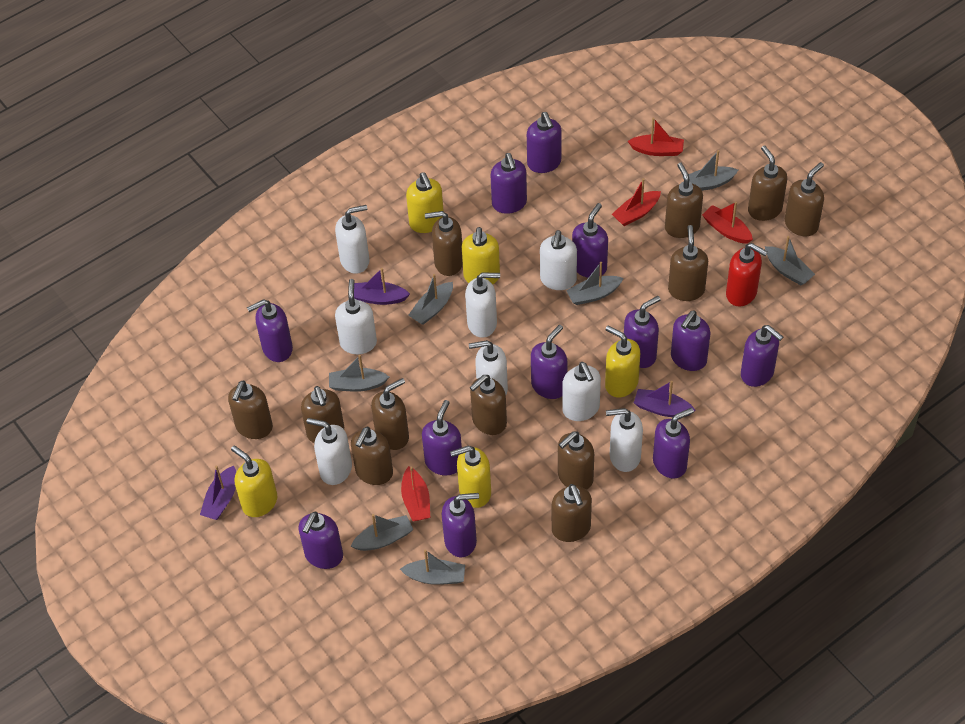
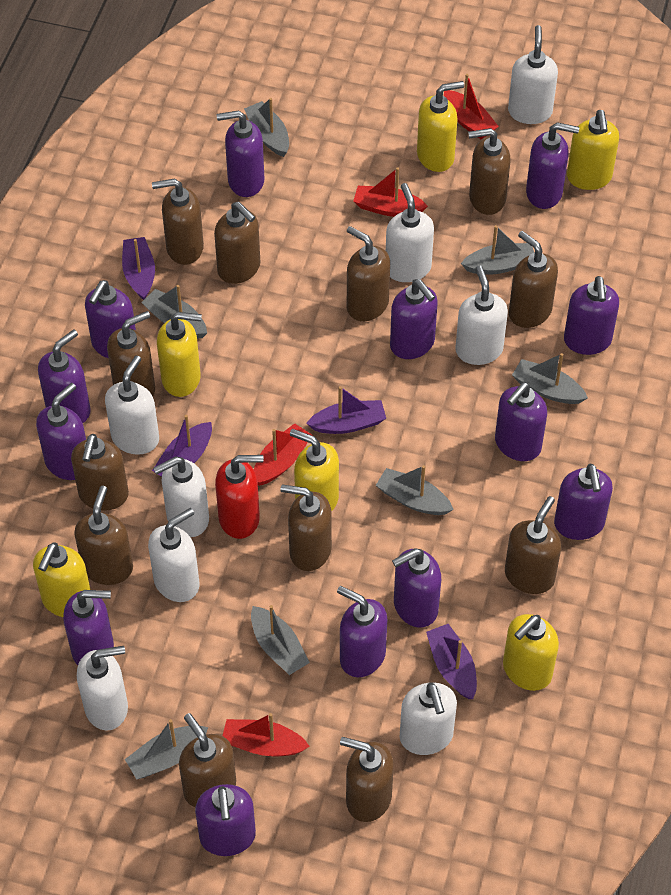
purple boat: [200,466,236,520] [354,268,410,305] [634,381,696,417] = 3 -> [122,237,155,300] [152,415,212,477] [306,386,386,434] [426,624,477,699] = 4
purple soap dispenser: [247,299,293,362] [298,512,343,569] [422,400,462,475] [442,493,479,557] [490,153,527,214] [527,112,562,173] [531,324,567,399] [572,203,608,278] [624,296,661,368] [653,408,694,479] [671,311,711,371] [741,325,783,387] = 12 -> [36,383,86,480] [38,330,91,423] [63,590,114,665] [85,280,136,358] [195,784,256,856] [217,110,264,197] [337,586,387,677] [390,279,438,359] [392,548,441,628] [495,382,547,461] [526,122,579,209] [554,464,613,540] [564,276,619,355] = 13
yellow soap dispenser: [231,446,277,517] [406,172,444,233] [450,446,491,508] [462,227,500,285] [605,326,640,397] = 5 -> [33,542,91,617] [157,312,202,397] [290,429,339,512] [417,81,464,172] [503,614,559,691] [567,110,619,190] = 6

